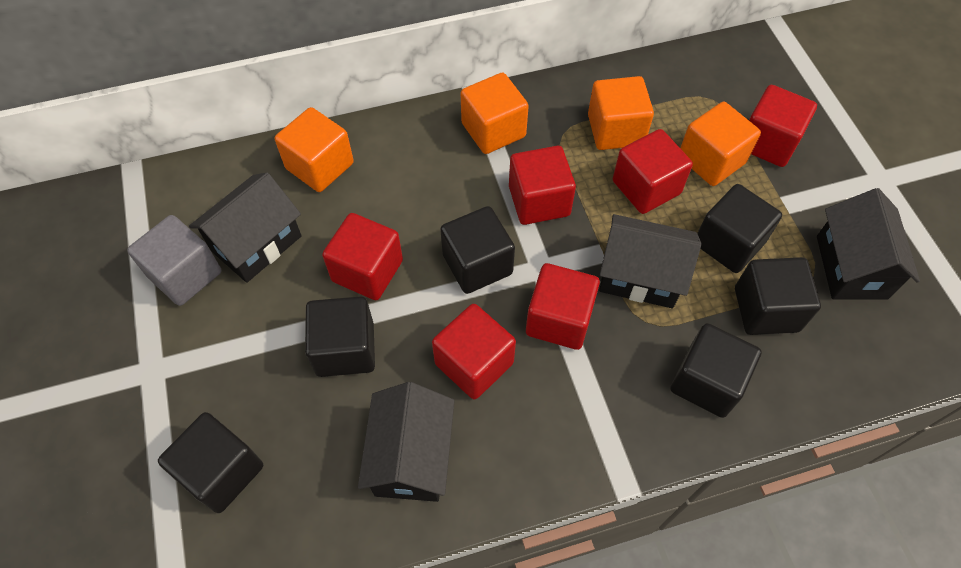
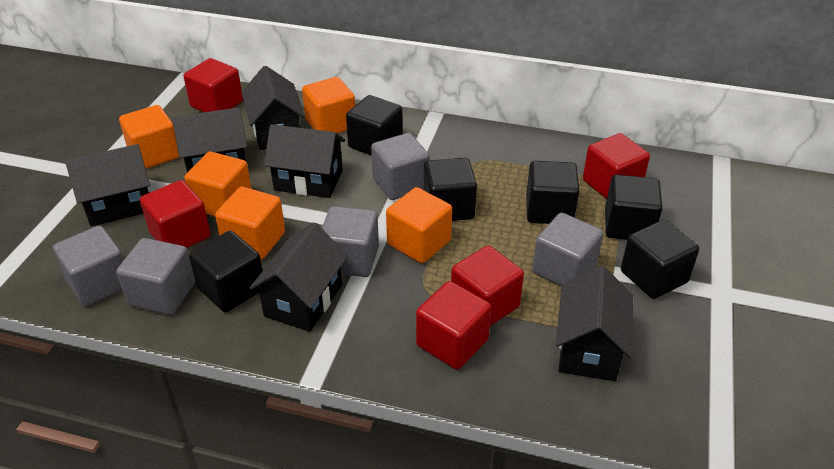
black house: [189,172,302,283] [358,382,455,502] [599,214,702,308] [817,188,920,299] = 4 -> [65,144,150,227] [172,107,247,172] [242,66,305,150] [250,222,348,332] [264,124,345,198] [555,265,633,381] = 6
grey cube: [127,215,221,306] = 1 -> [53,226,124,307] [116,238,195,315] [322,206,379,277] [371,133,430,200] [532,213,603,287] = 5
orange cube: [275,107,354,192] [460,73,529,154] [588,76,654,150] [680,102,761,186] = 4 -> [119,105,179,169] [185,152,252,217] [215,187,285,260] [302,77,355,133] [386,187,452,263] = 5
red cube: [322,213,403,300] [432,304,516,399] [509,146,576,225] [526,263,600,350] [613,129,693,214] [749,85,817,167] = 6 -> [140,180,211,248] [183,58,243,112] [416,281,491,370] [451,245,524,326] [583,133,650,199] = 5

